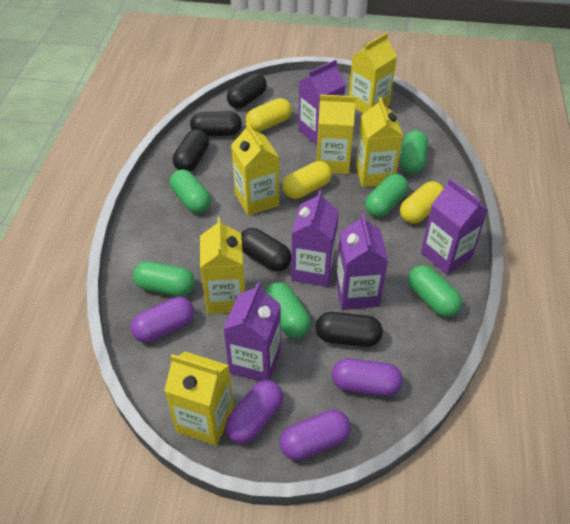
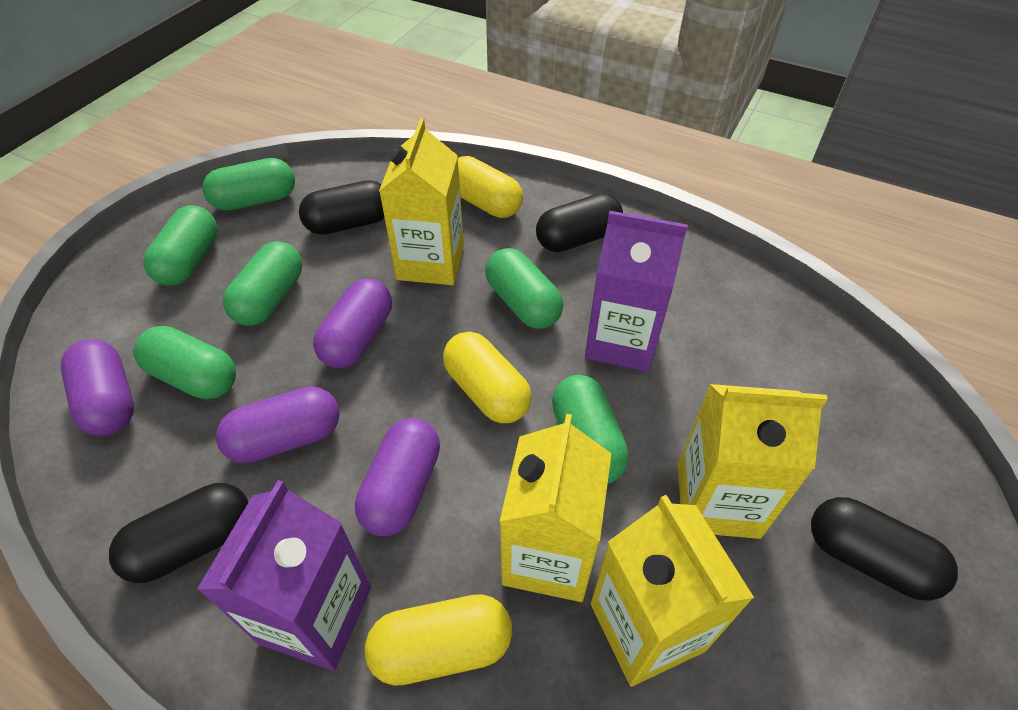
black capsule: [173,129,209,171] [190,111,242,136] [227,73,267,109] [241,228,291,271] [316,312,383,347] = 5 -> [109,483,248,583] [299,180,384,235] [536,193,623,252] [811,497,958,601] = 4
purple carton: [224,282,281,381] [291,190,339,287] [298,60,345,145] [336,214,388,310] [421,178,488,275] = 5 -> [197,480,371,671] [585,211,688,372] = 2
yellow carton: [164,352,234,446] [200,217,245,314] [231,122,279,216] [317,94,356,174] [349,32,397,114] [356,97,403,187] = 6 -> [379,118,464,285] [500,414,612,602] [591,495,754,687] [678,384,828,539] = 4

